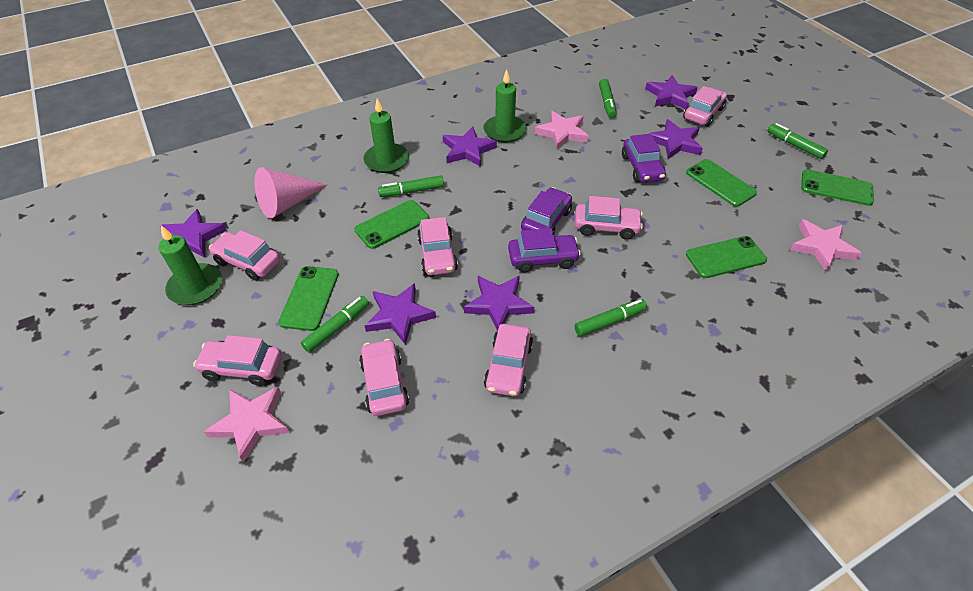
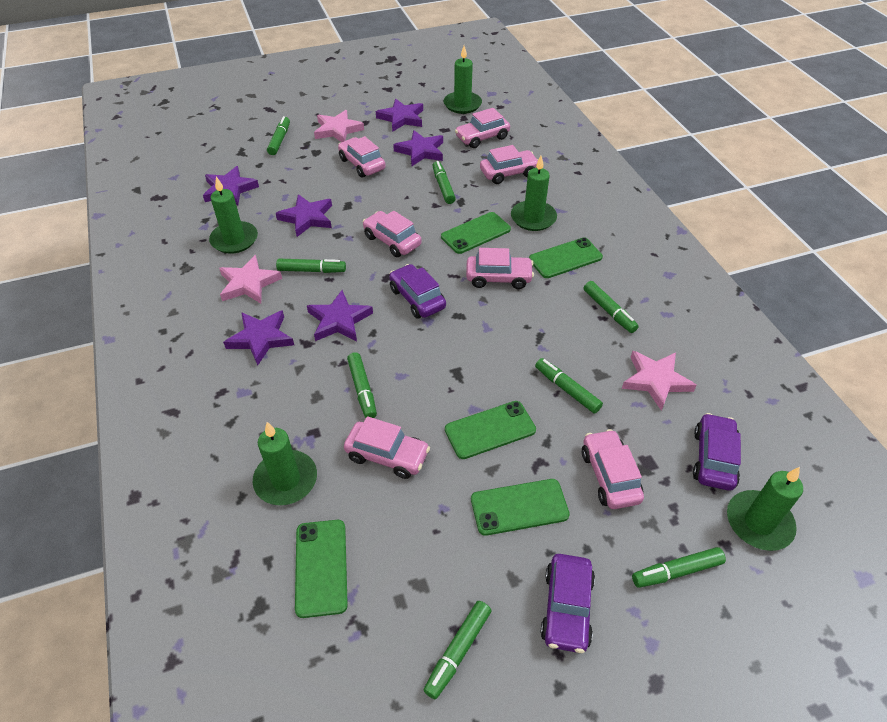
green candle: [158,225,222,305] [363,98,409,173] [484,69,526,143] = 3 -> [209,177,258,254] [253,422,317,505] [444,46,482,114] [511,156,557,231] [727,467,803,551] = 5
green marker: [301,296,369,353] [378,175,444,197] [574,299,647,336] [599,79,616,118] [768,123,828,159] = 5 -> [267,116,290,155] [276,259,346,273] [347,352,377,418] [424,601,491,700] [432,161,456,204] [535,358,603,414] [584,281,639,333] [632,547,726,588] = 8
pink cone: [254,167,328,219] = 1 -> none = 0

